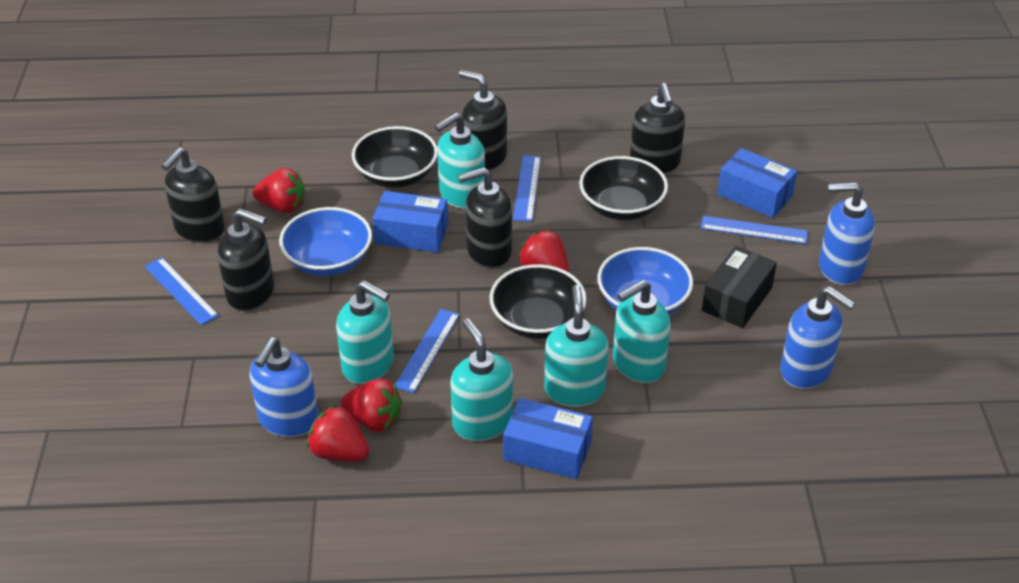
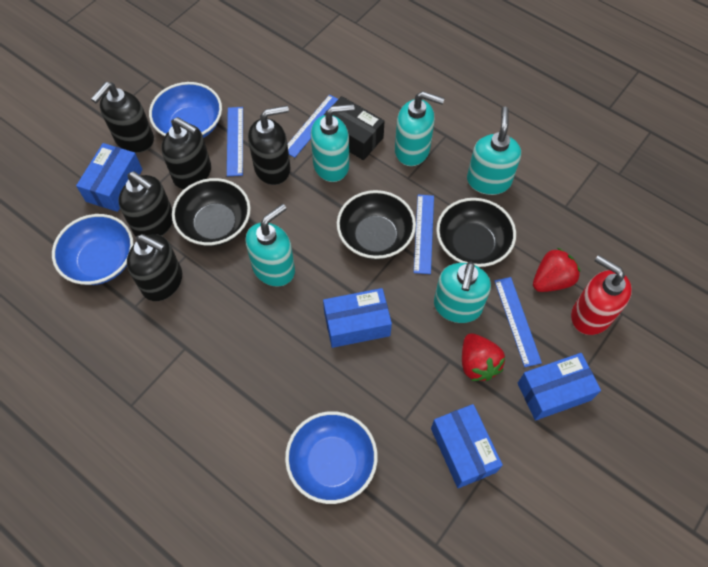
blue bowl: [279,207,372,276] [598,247,693,314] = 2 -> [52,214,133,285] [149,82,222,138] [285,411,378,504] = 3
blue box: [373,191,448,252] [503,398,593,479] [717,148,797,218] = 3 -> [76,143,142,212] [323,288,392,348] [431,404,503,488] [518,353,601,420] = 4
blue soap dispenser: [249,337,318,437] [780,287,855,389] [819,182,875,285] = 3 -> none = 0
red soap dispenser: none = 0 -> [571,255,632,335] = 1
red strawberry: [253,168,305,213] [307,405,369,462] [341,379,402,432] [518,230,569,272] = 4 -> [462,333,505,381] [533,248,580,292] = 2

